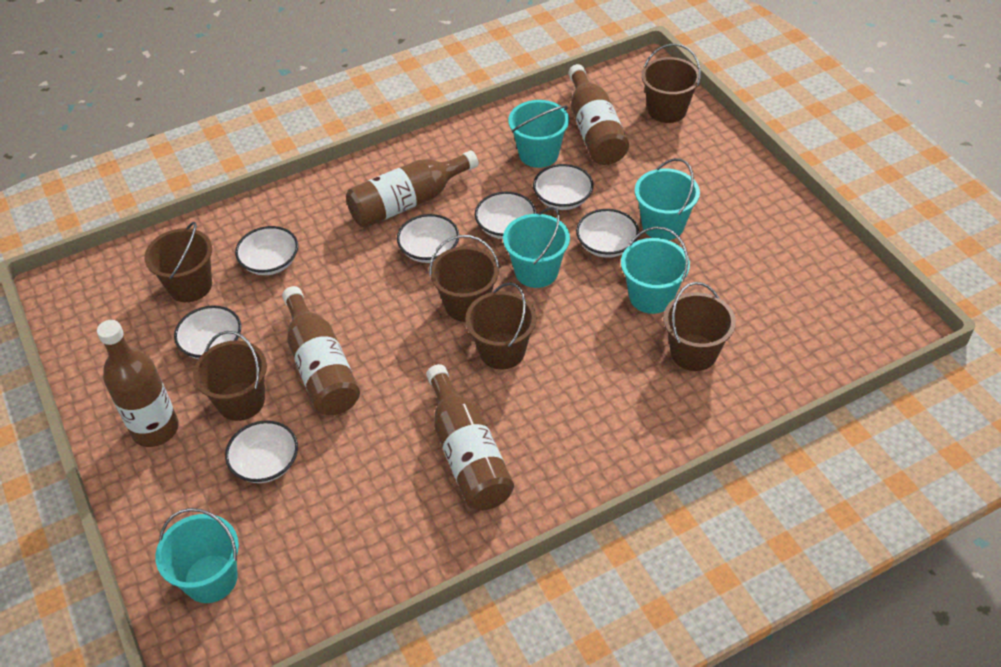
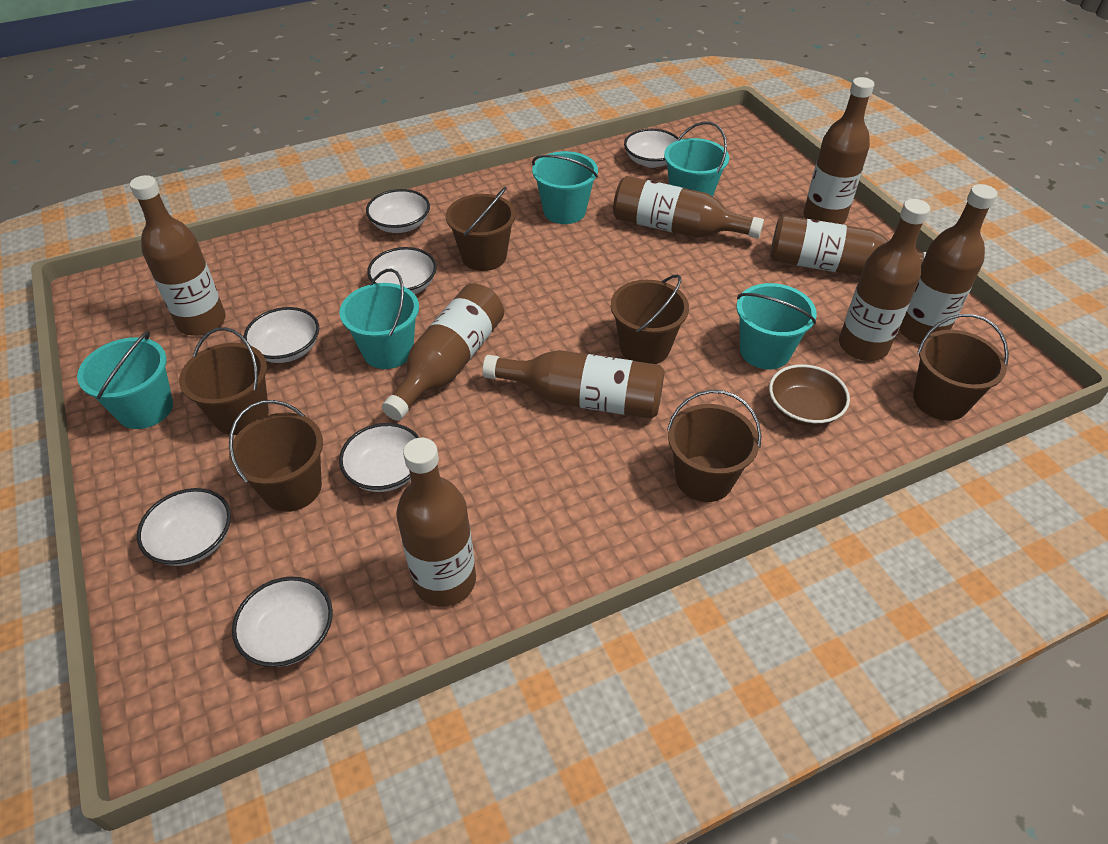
brown bottle: [97,320,179,447] [282,286,360,415] [346,150,478,228] [426,364,514,510] [568,64,629,165] = 5 -> [130,175,226,336] [382,283,504,421] [396,438,476,607] [482,350,664,419] [613,176,764,239] [770,215,927,276] [803,77,874,224] [839,199,930,361] [899,184,997,344] = 9
brown bowl: none = 0 -> [769,364,850,427] = 1

